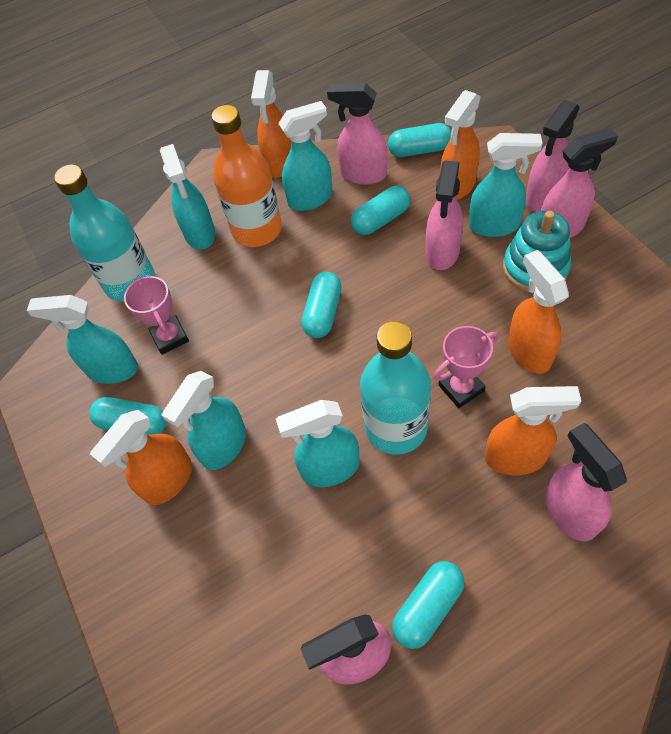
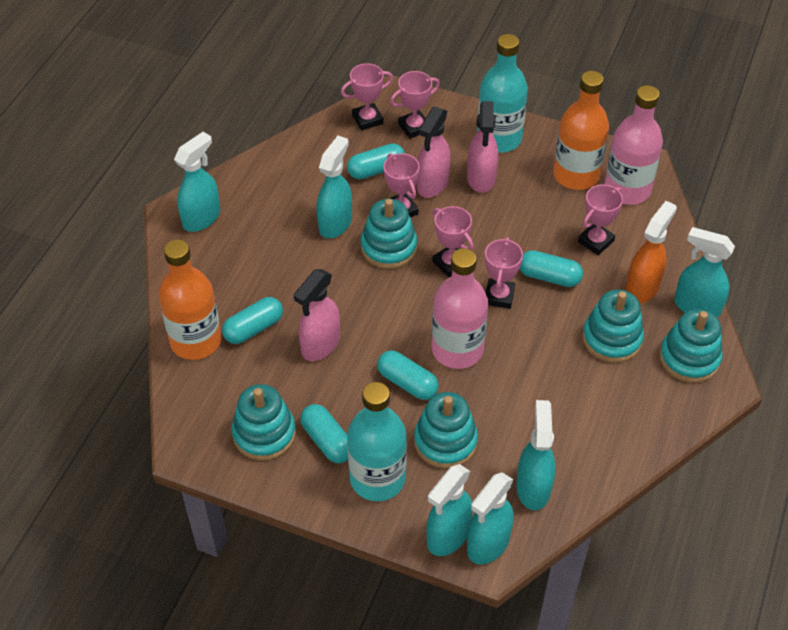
orange bottle: [211,105,282,247] = 1 -> [159,239,221,360] [553,71,609,190] = 2
orange spray bottle: [90,410,192,505] [251,70,291,178] [440,90,481,200] [485,386,581,475] [508,250,569,373] = 5 -> [625,201,677,304] = 1
pink bottle: none = 0 -> [432,248,488,369] [604,85,663,205] = 2
pink spray bottle: [301,614,391,685] [327,83,387,185] [426,160,463,270] [526,100,580,212] [541,128,618,238] [545,423,627,541] = 6 -> [294,269,340,361] [417,106,451,198] [467,101,498,193] = 3
pink trophy: [124,276,189,355] [434,326,498,408] = 2 -> [341,63,393,131] [383,153,420,217] [390,71,440,139] [432,206,474,277] [485,237,523,309] [578,184,623,255] = 6
turquoise stacking toy: [503,211,571,293] = 1 -> [231,384,296,461] [361,199,417,269] [414,392,478,469] [582,289,644,363] [659,309,723,383] = 5

